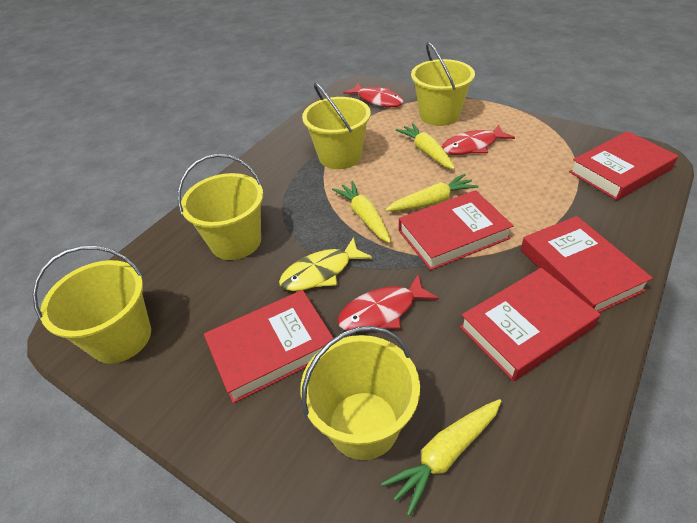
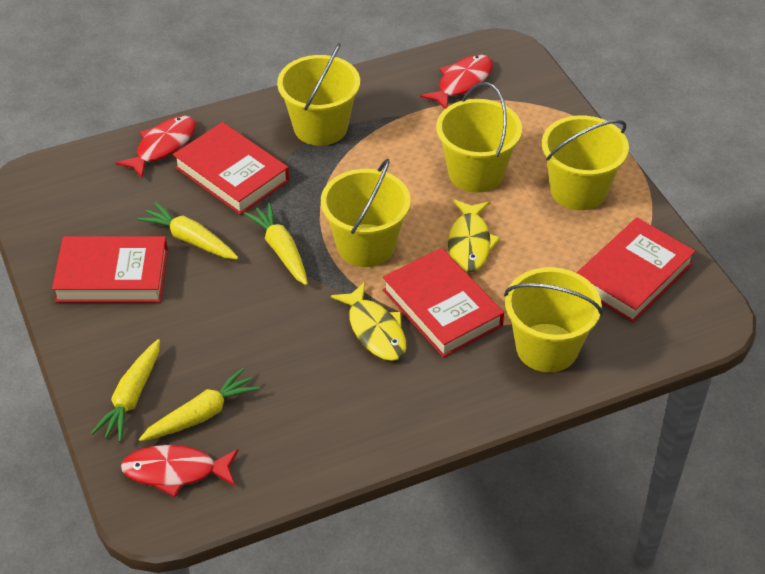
red book: [204,290,333,403] [399,190,513,270] [460,268,601,381] [521,216,653,313] [569,131,678,200] = 5 -> [52,236,168,302] [173,122,289,215] [383,248,504,358] [577,217,696,322] = 4
yellow fish: [279,237,372,291] = 1 -> [331,282,406,361] [448,199,500,273] = 2

